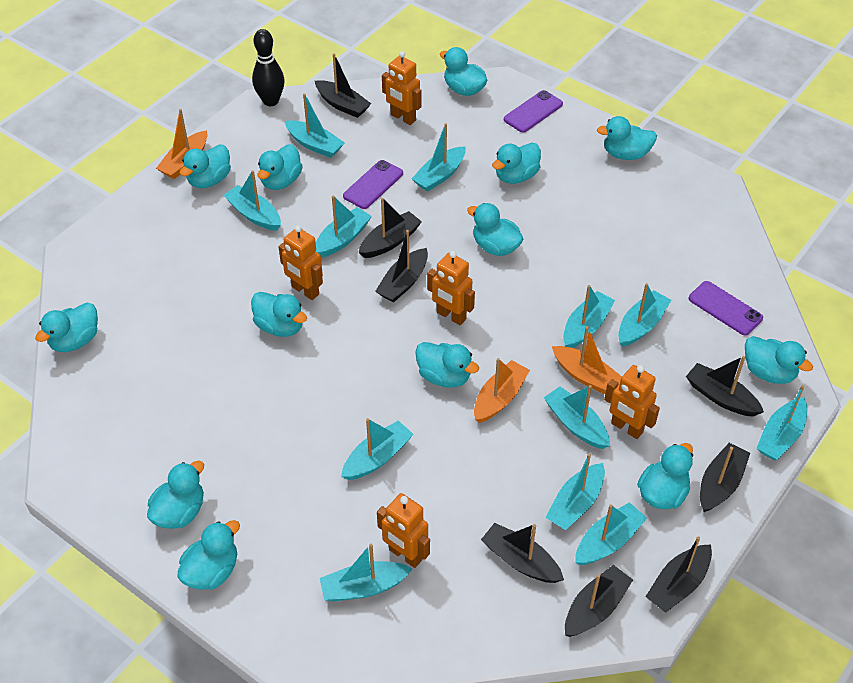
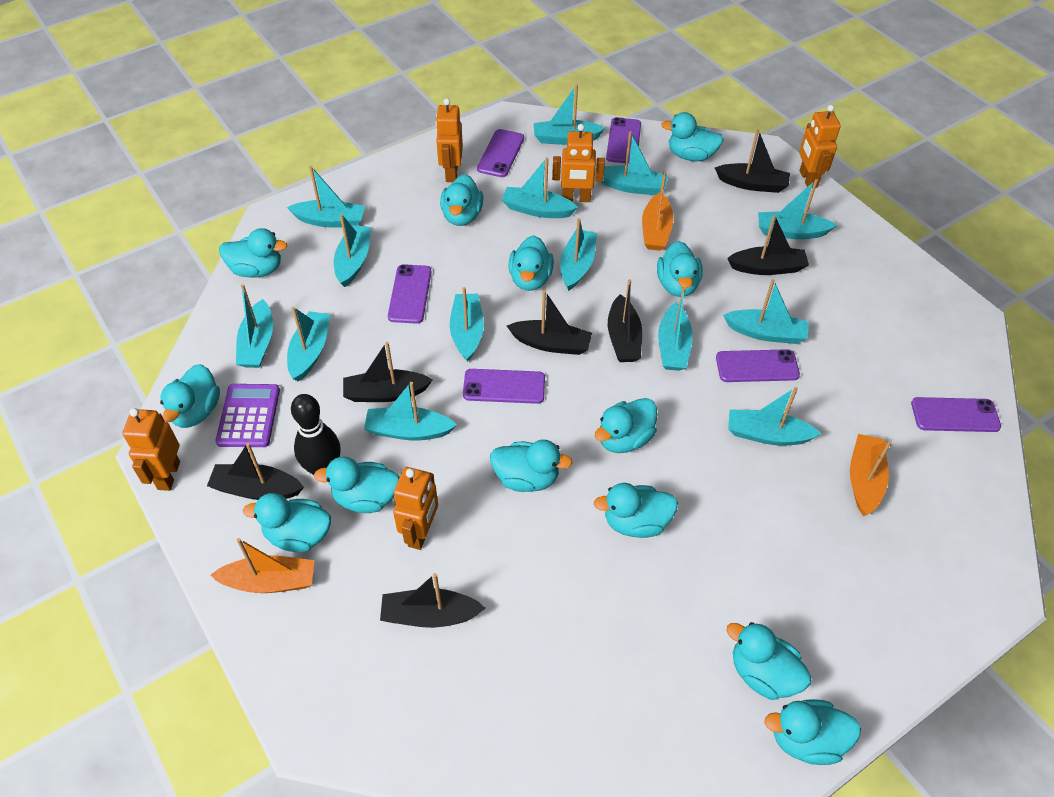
black boat: [315,53,371,118] [359,198,422,258] [375,230,428,303] [481,523,564,583] [565,565,633,637] [645,536,712,613] [686,356,764,417] [700,443,750,512] = 8 -> [207,443,304,500] [343,342,433,402] [380,573,486,628] [507,290,592,355] [608,279,642,362] [715,129,790,193] [727,215,809,275] = 7
purple calculator: none = 0 -> [215,384,280,447] = 1
purple phone: [343,160,403,209] [504,90,563,133] [689,281,763,336] = 3 -> [388,264,431,324] [463,369,545,404] [477,129,524,177] [606,117,641,164] [716,349,800,382] [911,397,1001,432] = 6
turquoise boat: [224,170,281,231] [285,94,345,158] [316,196,372,258] [320,544,413,601] [341,418,414,480] [412,123,466,192] [544,385,610,449] [545,453,605,530] [563,285,615,348] [575,502,647,565] [618,283,671,347] [757,385,807,460] = 12 -> [236,284,273,368] [287,166,365,228] [287,307,331,382] [334,214,371,287] [364,382,457,440] [450,287,484,362] [502,158,578,218] [534,85,605,145] [560,218,597,291] [595,131,668,195] [658,287,693,371] [723,279,809,344] [728,387,822,445] [758,179,837,239] = 14

